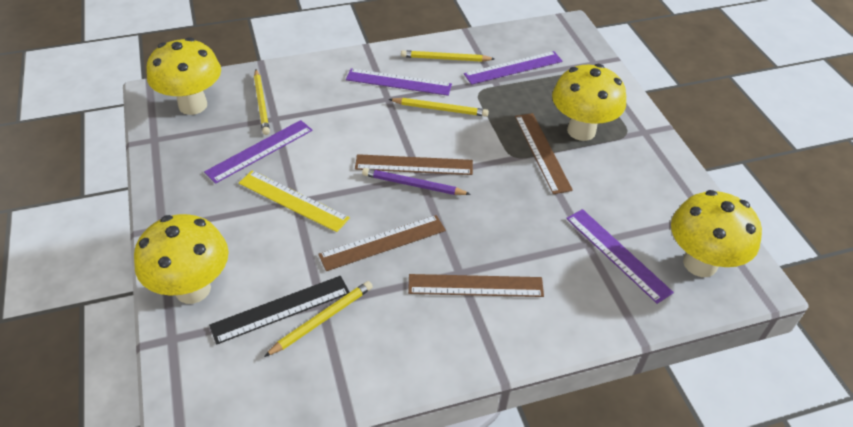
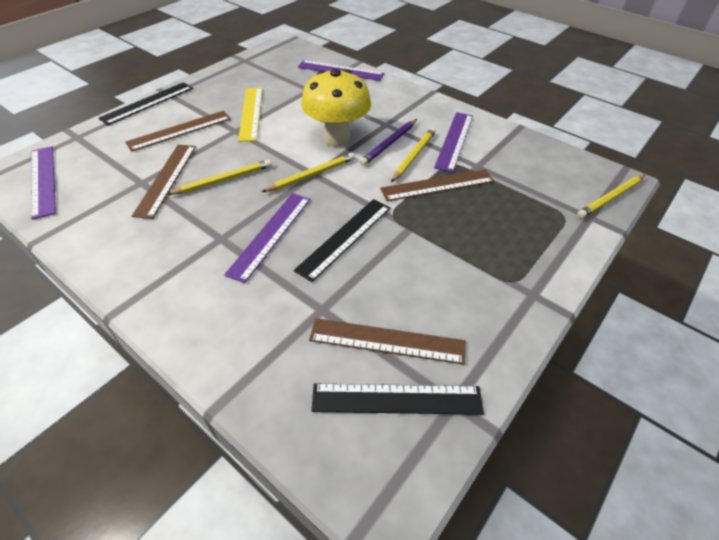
black ruler: [209,276,350,345] = 1 -> [98,82,193,125] [294,199,390,282] [311,384,484,415] = 3
yellow mushroom: [134,214,228,304] [147,37,221,115] [552,64,626,141] [671,190,762,277] = 4 -> [301,69,371,147] = 1

